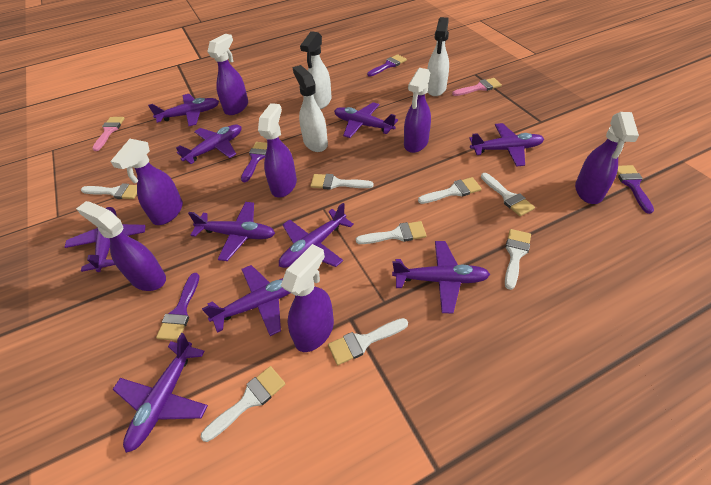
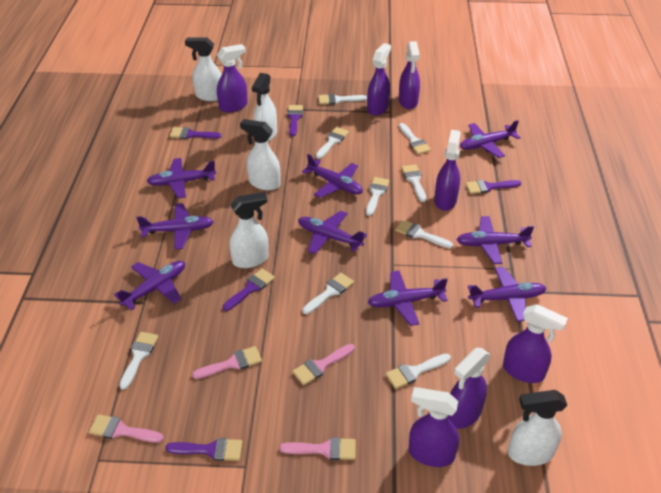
pink brush: [92,117,125,151] [452,78,502,96] = 2 -> [89,414,164,443] [192,346,262,379] [280,437,356,460] [292,344,355,385] = 4
purple brush: [156,273,200,341] [241,142,267,182] [367,54,407,77] [617,165,654,214] = 4 -> [165,438,242,461] [170,127,222,139] [223,269,275,311] [287,105,303,136] [466,180,521,194] = 5
purple plane: [64,207,146,272] [112,333,208,453] [148,94,219,126] [176,124,241,164] [188,202,275,261] [202,265,290,336] [279,203,354,268] [334,102,398,138] [392,241,490,313] [469,123,544,167] = 10 -> [114,261,185,311] [136,203,214,250] [147,158,216,198] [298,211,367,254] [302,154,363,198] [368,271,448,326] [456,216,534,264] [460,120,521,158] [468,267,546,322] = 9
white brush: [81,183,137,199] [201,366,285,442] [310,174,373,189] [328,318,408,365] [356,221,427,244] [418,177,482,204] [481,173,535,216] [505,229,531,290] = 8 -> [119,332,159,390] [302,273,354,314] [316,127,349,159] [318,94,367,105] [366,177,389,216] [386,353,451,389] [395,220,453,248] [399,123,431,154] [401,164,426,202] = 9
white spray bottle: [292,65,328,152] [300,31,332,109] [427,17,449,96] = 3 -> [185,37,222,101] [229,192,269,268] [240,119,281,190] [252,73,277,142] [508,390,567,466] = 5

